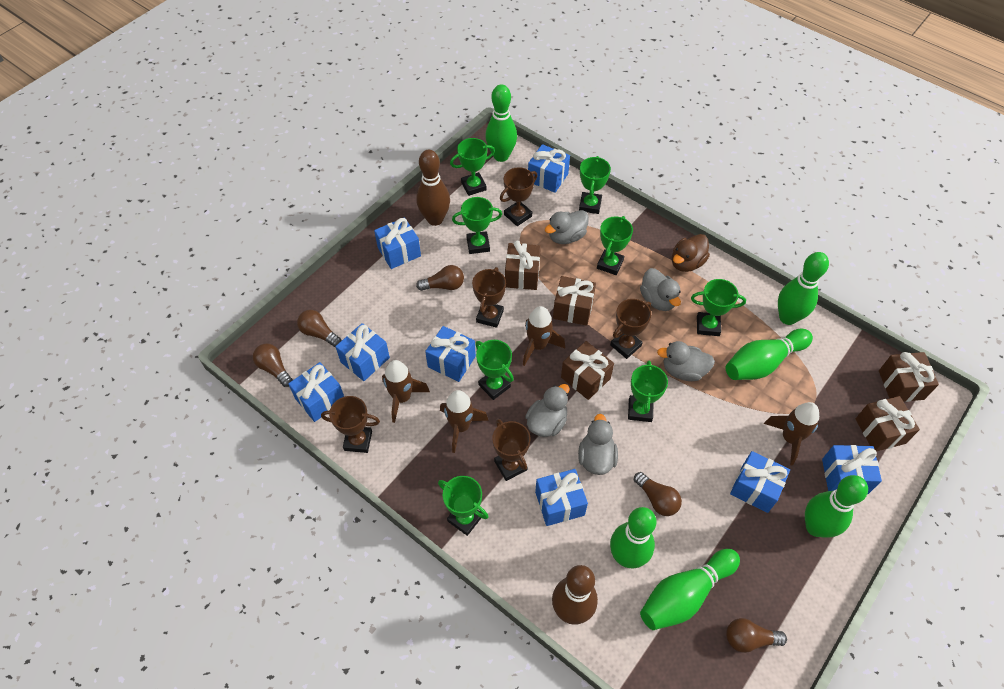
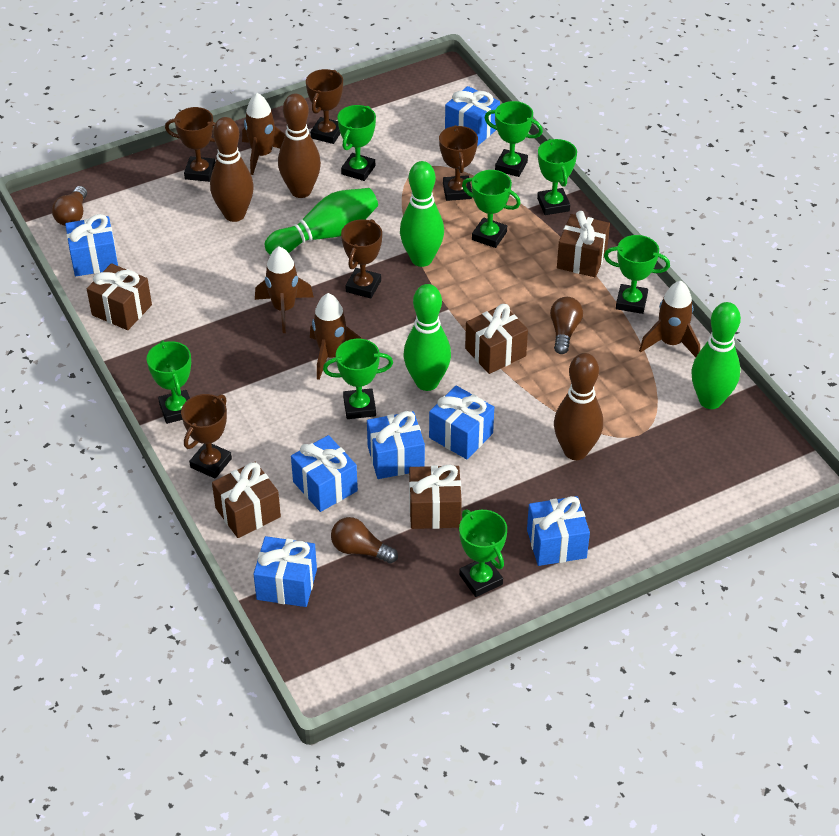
blue gift: [288,362,344,422] [335,323,390,381] [374,217,421,269] [425,326,476,382] [528,144,570,193] [535,469,588,526] [730,451,790,513] [822,445,882,494] = 8 -> [65,214,118,276] [253,536,317,607] [291,435,358,512] [367,411,425,479] [429,386,494,459] [445,86,500,146] [527,496,590,566] = 7
brown bowling pin: [416,150,450,226] [552,565,598,625] = 2 -> [210,117,254,222] [278,94,321,198] [554,353,603,460] = 3
brown duck: [672,234,710,272] = 1 -> none = 0
brown light bulb: [253,343,293,387] [297,310,341,347] [416,265,464,291] [634,472,682,516] [726,618,787,653] = 5 -> [52,186,87,226] [331,517,398,564] [550,297,583,354] = 3
green bowling pin: [485,84,517,162] [610,507,656,569] [640,549,740,630] [726,329,813,380] [778,252,829,325] [805,475,868,537] = 6 -> [264,188,378,255] [400,161,444,267] [403,284,451,391] [691,302,741,409] = 4
grey duck: [525,384,570,437] [545,210,589,244] [578,414,618,475] [640,268,681,311] [657,341,715,381] = 5 -> none = 0

